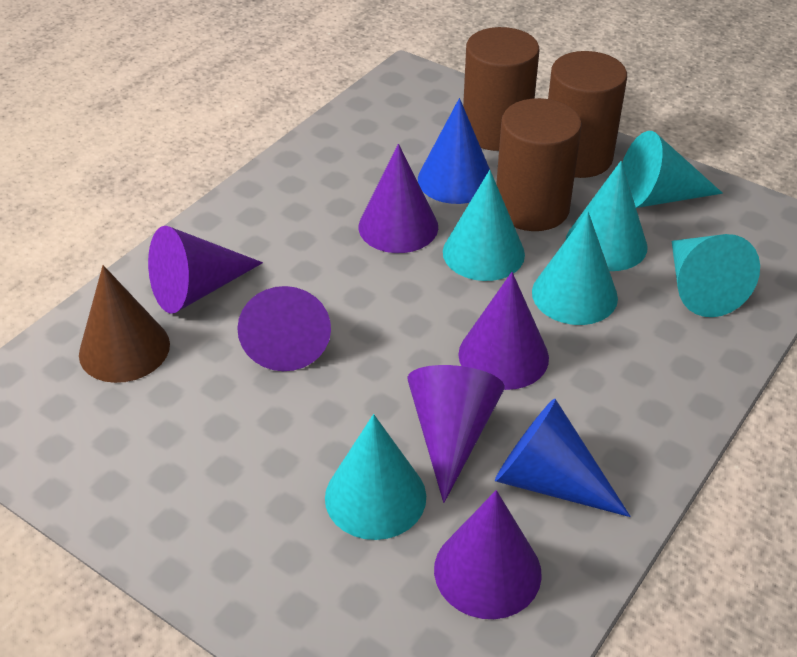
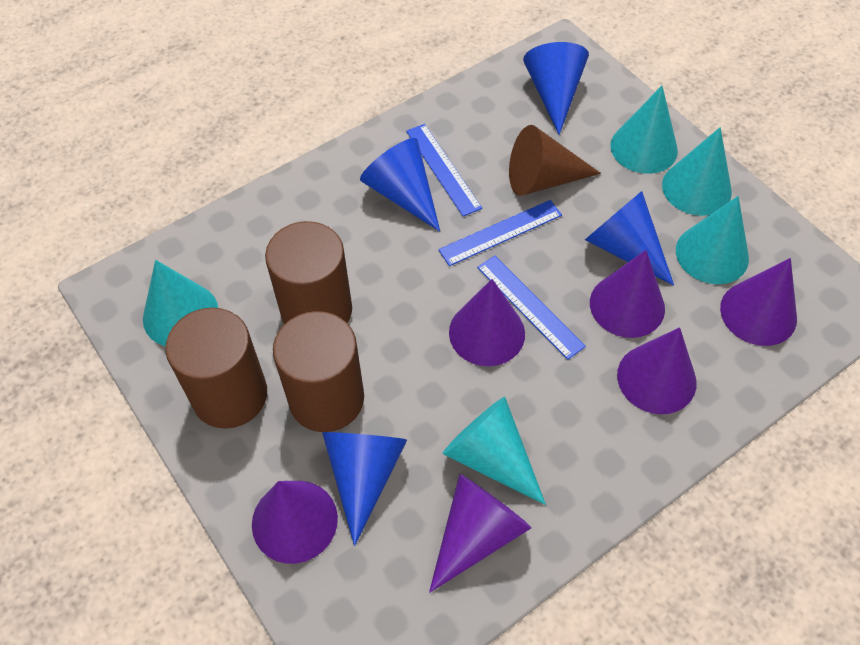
blue cone: [418,98,490,204] [495,398,630,517] = 2 -> [322,432,407,546] [360,138,440,232] [523,42,589,135] [585,191,674,286] = 4
blue ruler: none = 0 -> [406,124,482,216] [438,200,562,266] [477,256,586,360] = 3
turquoise cone: [325,414,426,540] [443,170,525,281] [532,211,618,325] [566,161,647,271] [622,131,723,208] [672,234,760,317] = 6 -> [143,260,218,346] [442,397,546,505] [610,86,678,174] [662,127,732,216] [676,196,749,284] = 5

